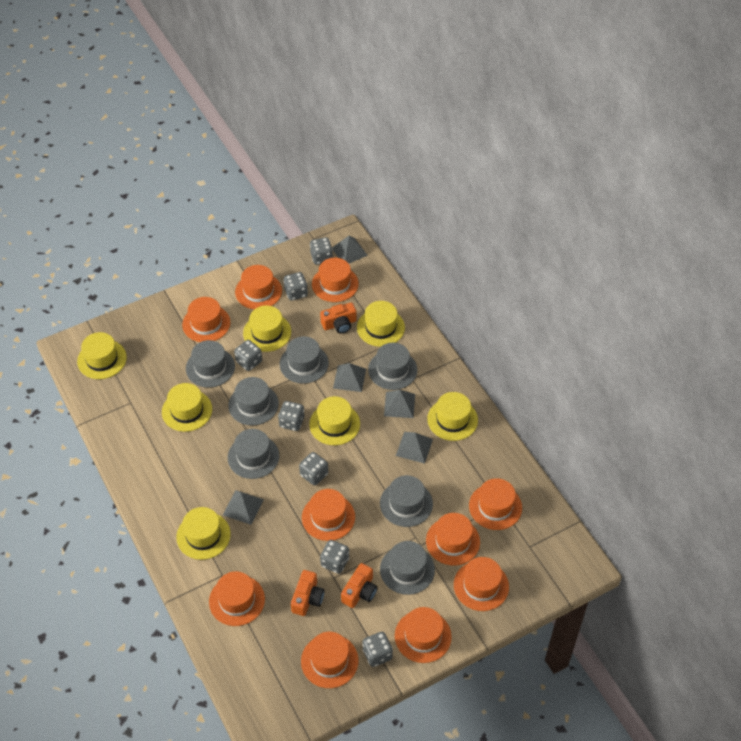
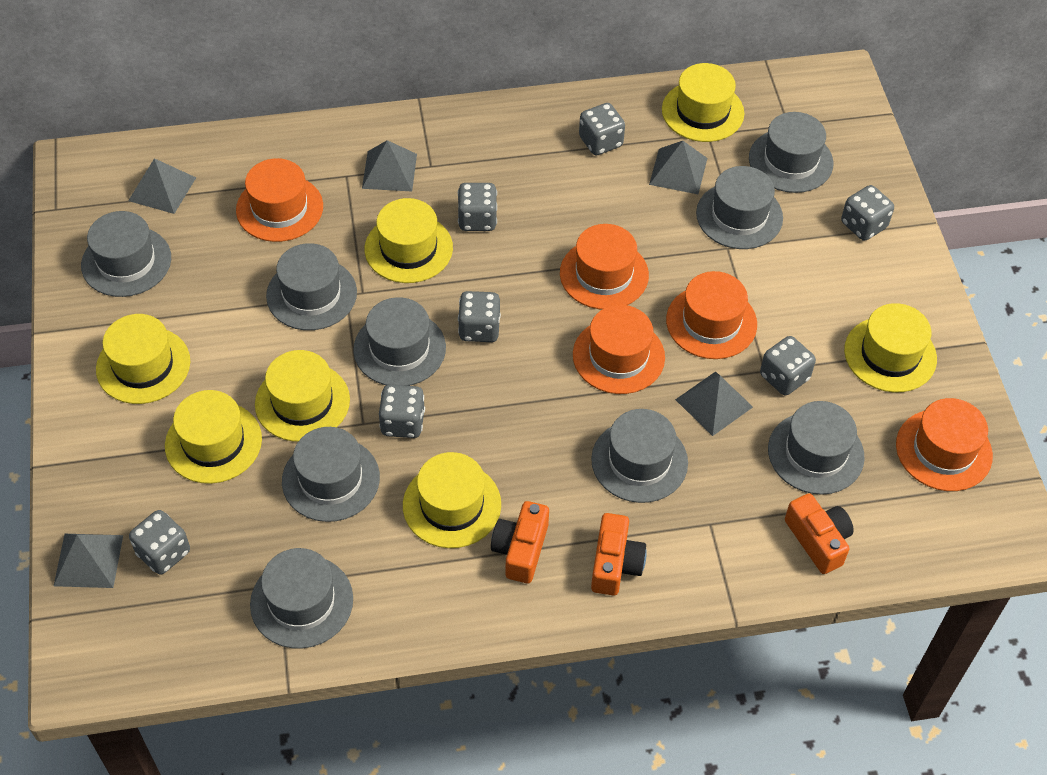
grey hat: [186,340,235,388] [228,377,279,425] [228,429,279,479] [280,336,329,384] [368,343,417,390] [380,475,433,527] [380,541,435,595] = 7 -> [81,211,171,297] [250,548,353,649] [266,243,357,330] [282,427,380,522] [353,297,446,386] [591,409,688,503] [696,166,783,249] [749,112,833,193] [768,401,865,495] = 9
orange hat: [182,297,230,342] [209,571,265,626] [235,265,282,309] [301,632,359,688] [302,489,355,541] [312,258,359,302] [395,607,452,663] [426,513,480,565] [454,557,509,611] [469,478,522,530] = 10 -> [236,158,323,242] [560,224,649,309] [573,305,665,394] [666,271,757,359] [896,398,993,491] = 5

